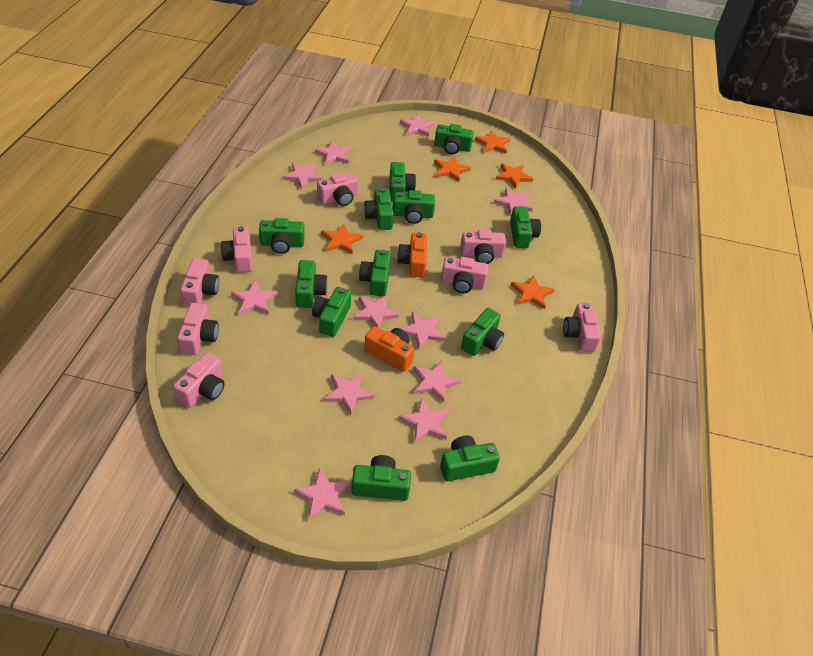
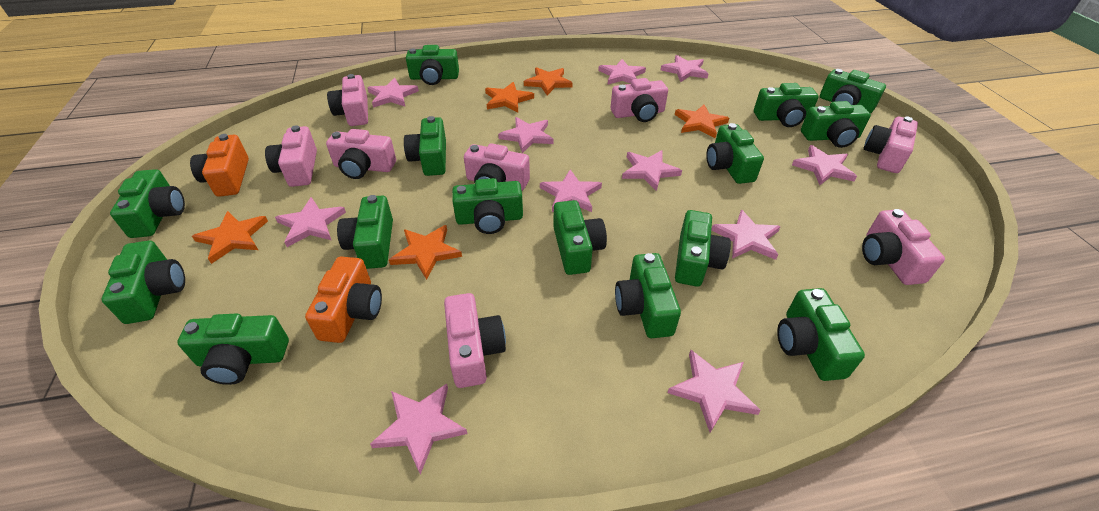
green camera: [259,218,305,254] [295,260,328,308] [312,287,351,337] [352,455,411,501] [359,250,391,296] [364,188,394,230] [390,162,416,201] [393,190,435,224] [434,124,474,154] [440,435,500,481] [461,308,504,356] [510,206,541,248] = 12 -> [102,240,185,324] [110,169,185,238] [177,314,289,385] [337,195,393,269] [404,116,446,176] [406,45,459,85] [452,178,523,234] [553,200,607,275] [615,253,681,338] [675,210,731,287] [706,123,764,184] [754,83,819,127] [777,288,865,381] [801,101,871,148] [820,69,886,114] = 15

